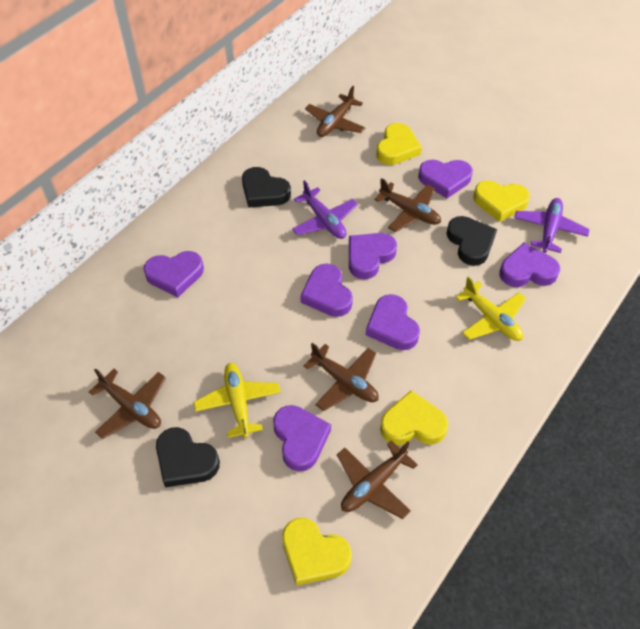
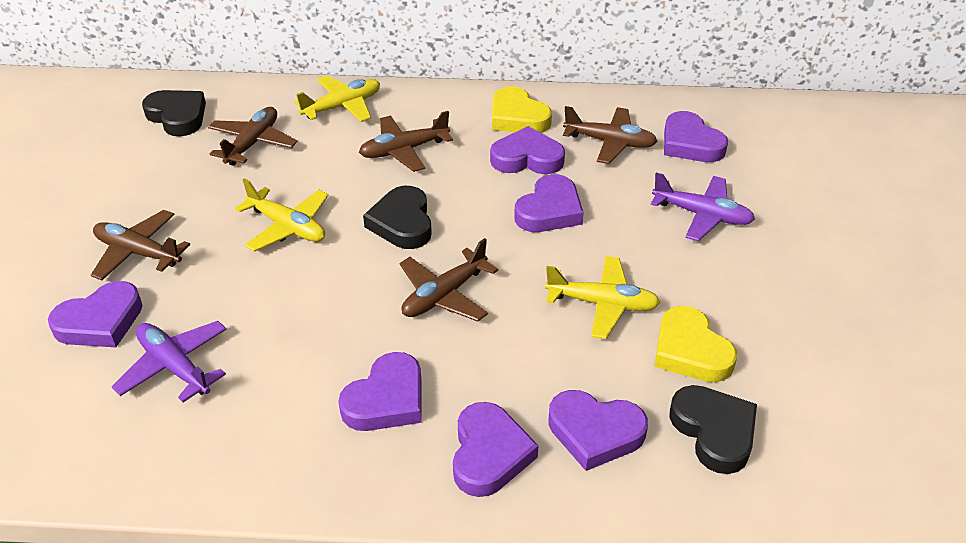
yellow heart: [282,518,352,586] [376,123,422,165] [380,390,448,445] [473,181,530,222] = 4 -> [492,86,552,133] [654,306,737,382] = 2
yellow plane: [194,363,281,438] [456,276,526,341] = 2 -> [235,178,328,252] [294,76,380,122] [545,256,661,339] = 3

